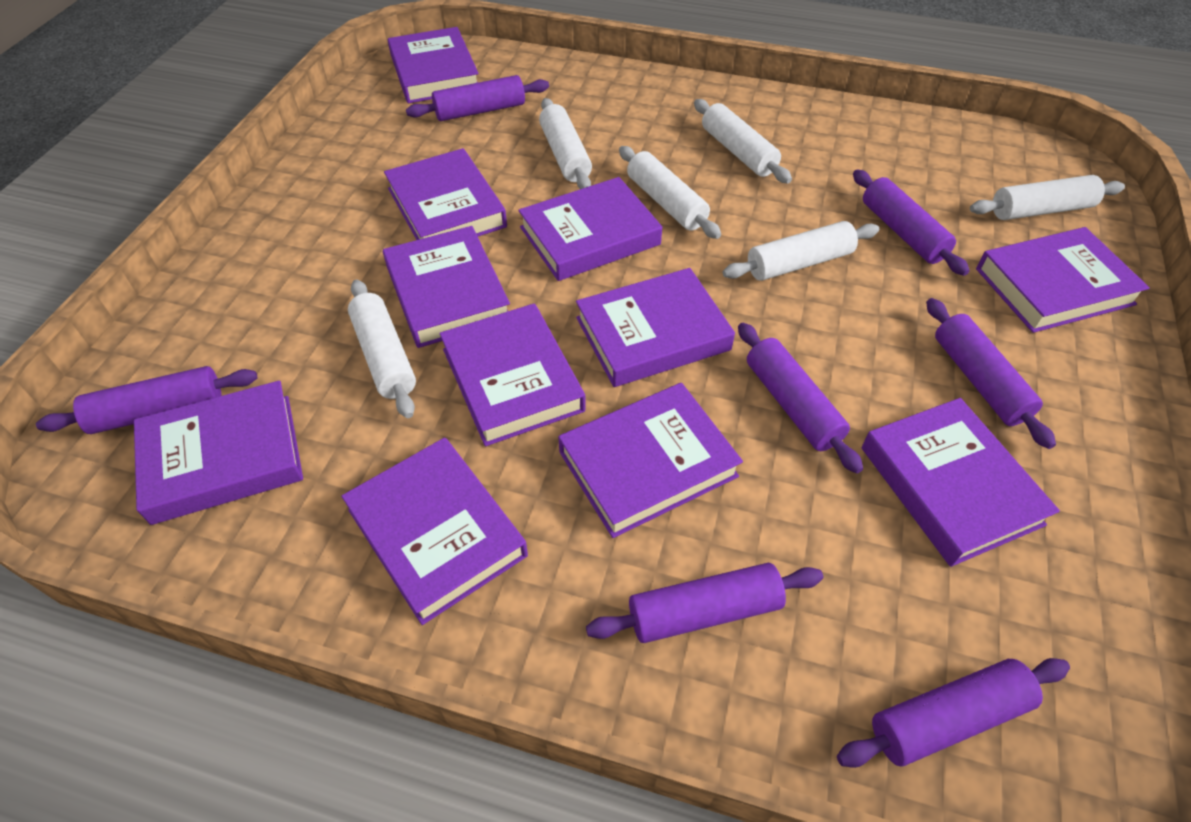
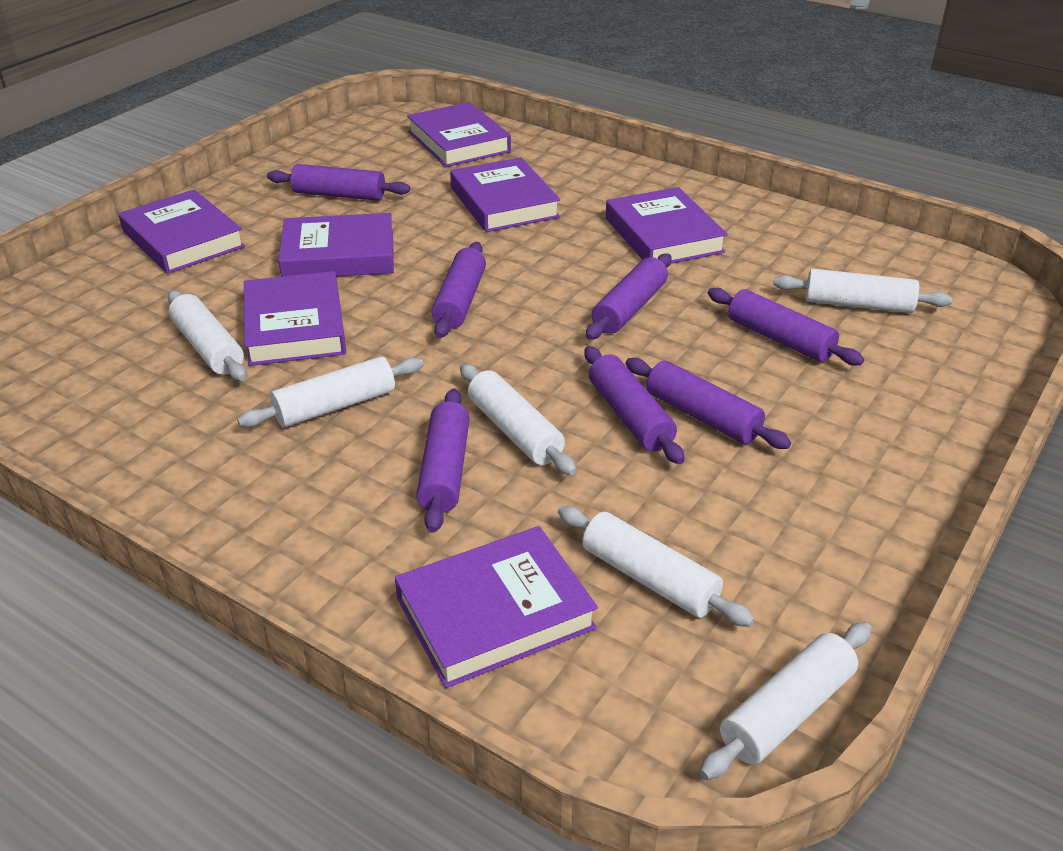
purple book: [134,380,303,525] [342,438,528,625] [383,226,510,348] [384,148,507,240] [388,27,479,103] [439,304,586,446] [518,177,662,281] [558,383,743,538] [576,268,735,387] [862,398,1060,567] [976,227,1150,333] = 11 -> [118,190,245,274] [244,271,346,366] [278,213,394,277] [395,526,598,688] [407,102,511,167] [450,157,560,232] [606,187,728,264] = 7

